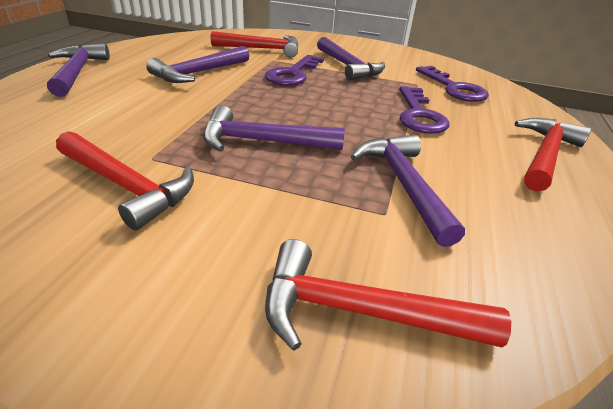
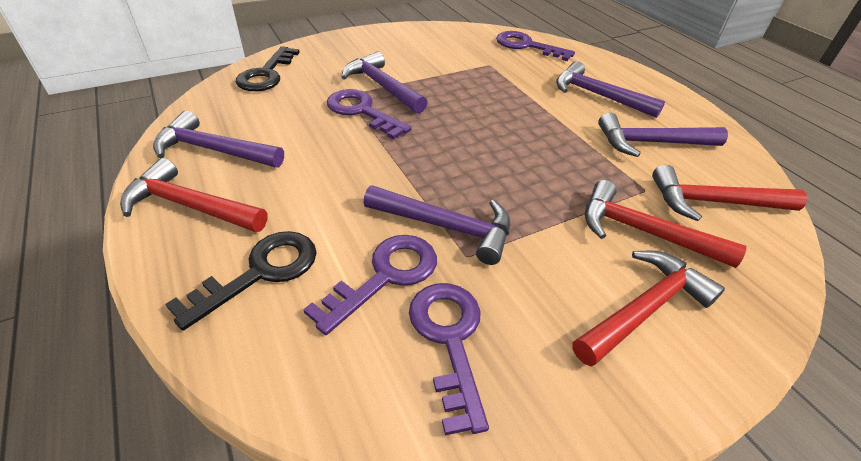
black key: none = 0 -> [165,231,317,331] [235,46,300,91] = 2
purple key: [265,55,324,86] [399,86,450,134] [416,66,489,102] = 3 -> [303,235,437,335] [327,89,411,139] [409,283,489,436] [496,31,575,61] = 4

